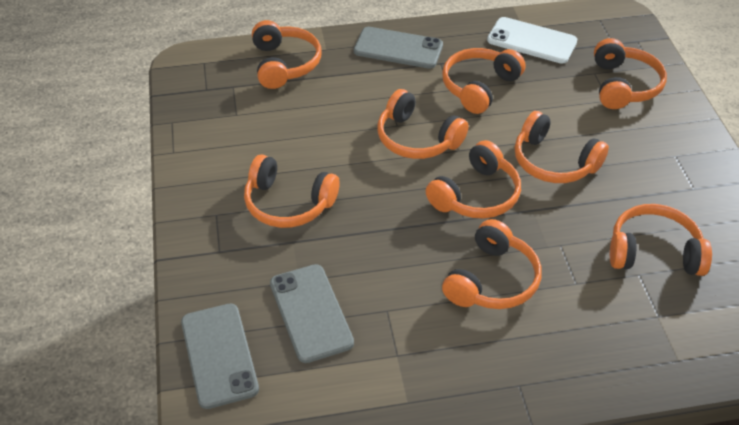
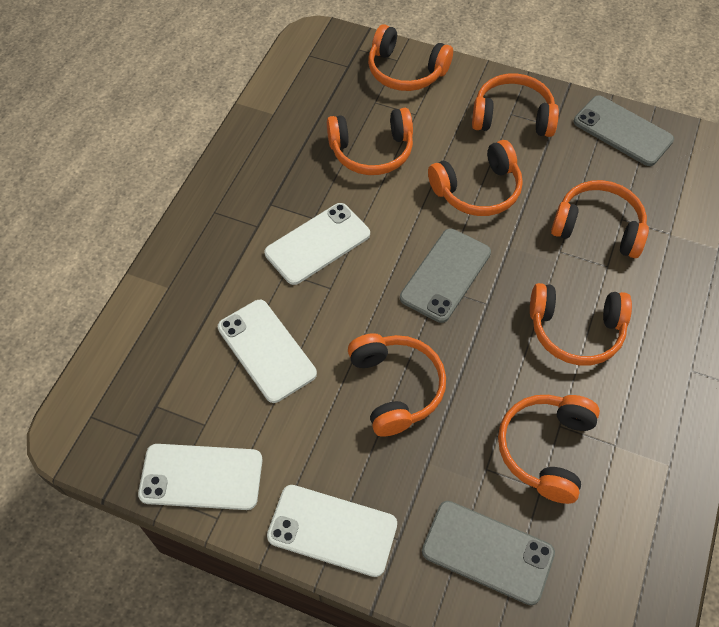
orange headphones: [244,155,339,228] [252,20,321,89] [378,89,469,159] [426,140,521,219] [442,48,525,114] [442,219,541,309] [515,111,609,183] [594,38,667,109] [610,204,712,276] = 9 -> [327,108,413,175] [348,333,446,437] [368,24,453,91] [428,140,523,216] [472,74,559,137] [498,395,600,504] [530,283,632,365] [551,180,649,258] = 8
white phone: [487,17,577,64] = 1 -> [138,444,263,510] [218,300,317,403] [264,203,370,285] [267,485,397,577] = 4

